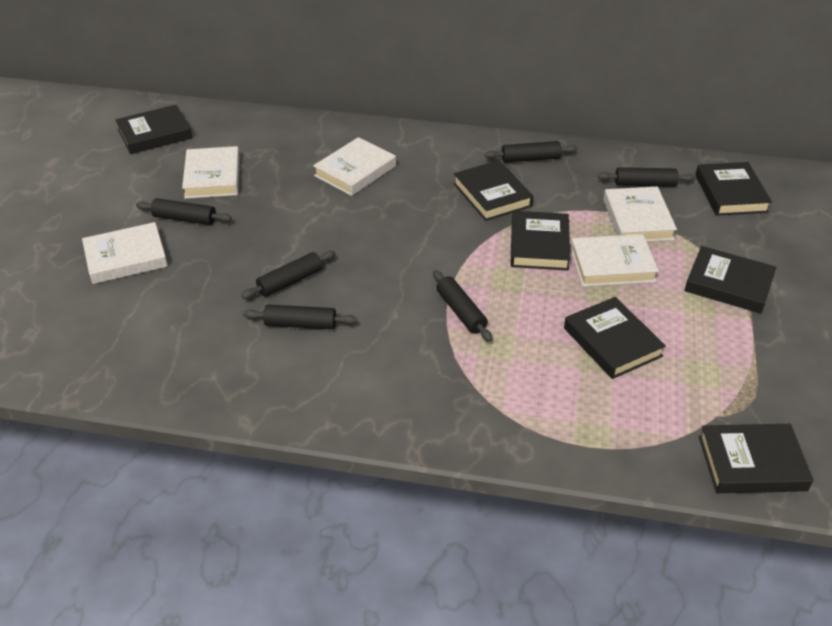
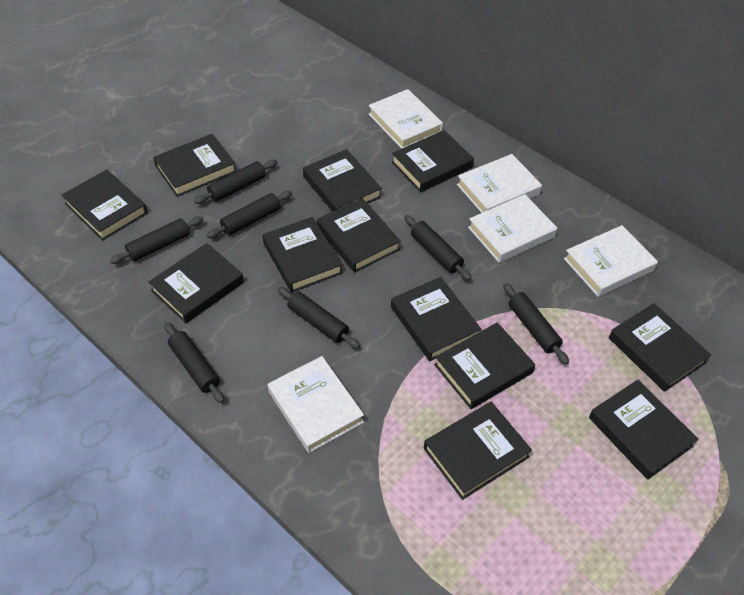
black book: [115,105,192,154] [453,160,533,221] [510,211,571,270] [564,297,666,379] [685,246,776,314] [695,162,772,216] [699,424,813,493] = 7 -> [62,169,148,241] [148,243,244,323] [153,134,236,197] [262,217,343,293] [303,149,382,212] [317,198,401,273] [391,277,482,361] [392,130,474,192] [424,402,532,500] [434,322,535,409] [589,379,698,480] [609,303,711,392] = 12
black rolling pin: [136,198,232,225] [241,251,336,299] [243,305,357,329] [433,270,492,342] [485,141,577,163] [598,167,695,187] = 6 -> [110,216,204,264] [165,322,224,403] [194,160,277,204] [207,191,292,238] [278,287,360,349] [404,215,472,280] [503,283,569,364] = 7

